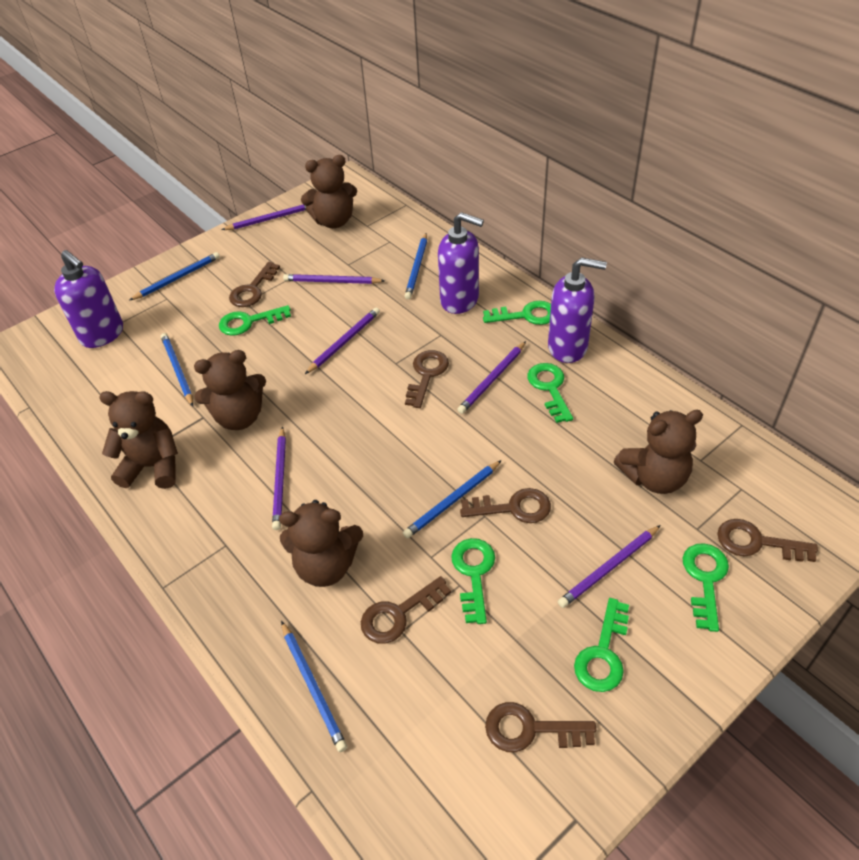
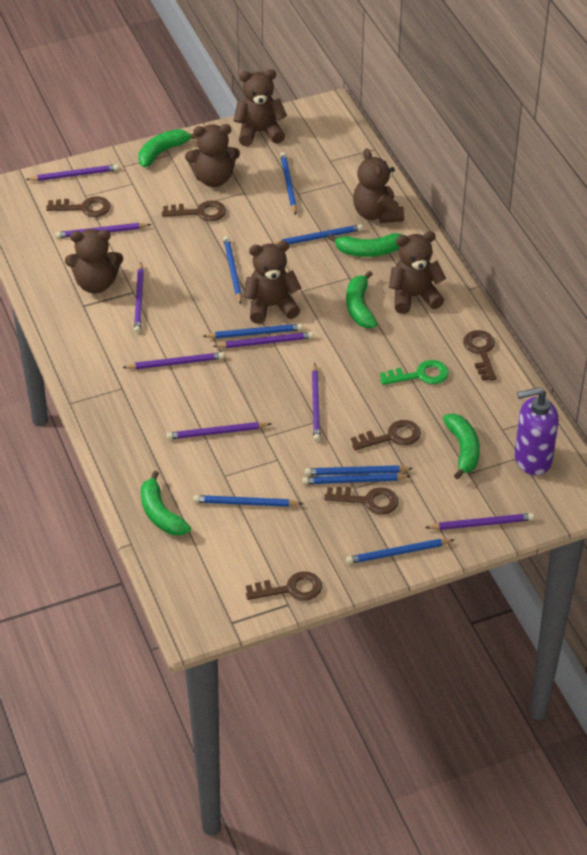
blue pencil: [129,252,220,301] [161,333,193,407] [281,621,347,752] [403,460,502,538] [405,233,427,299] = 5 -> [193,495,303,507] [202,324,303,338] [223,236,242,304] [272,224,363,245] [280,152,297,215] [302,473,411,484] [305,465,413,475] [346,539,455,564] = 8
brown teddy bear: [99,391,178,489] [194,350,266,430] [279,500,363,587] [301,155,357,228] [614,410,703,494] = 5 -> [65,229,123,294] [185,124,240,187] [234,69,287,146] [244,241,302,324] [353,148,404,223] [389,231,446,314] = 6
green banana: none = 0 -> [138,129,197,167] [141,471,191,536] [328,233,403,257] [346,271,377,328] [443,414,480,479] = 5
green key: [219,305,291,336] [451,538,495,624] [483,301,551,325] [527,363,573,423] [574,598,629,692] [683,543,729,632] = 6 -> [380,360,449,385] = 1
purple pencil: [221,205,306,230] [272,426,286,530] [283,274,385,284] [305,308,380,374] [457,341,526,414] [558,525,661,608] = 6 -> [26,164,119,181] [55,223,152,238] [122,352,225,369] [134,263,144,333] [166,422,271,440] [213,332,314,348] [312,363,321,441] [425,513,534,530] = 8
purple soap dispenser: [54,250,123,348] [438,212,484,314] [548,257,607,363] = 3 -> [514,387,559,475] = 1

